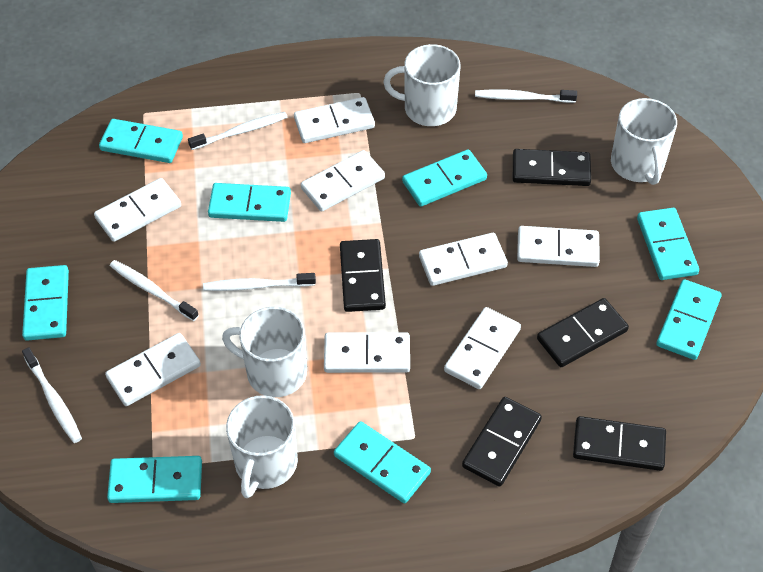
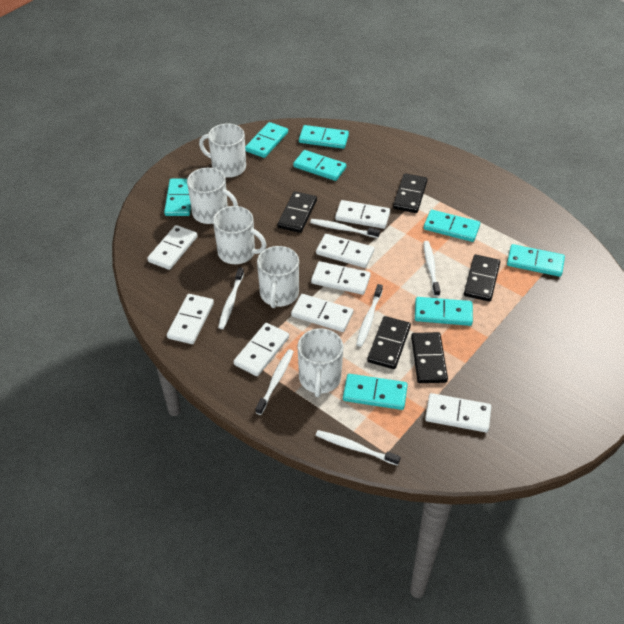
white mug: [222,307,307,397] [226,395,298,498] [383,44,460,126] [611,98,677,185] = 4 -> [187,168,238,224] [199,124,246,178] [213,206,267,264] [257,246,299,308] [298,328,343,397] = 5
white toothbrush: [22,347,82,443] [110,260,199,321] [188,112,288,150] [203,273,316,291] [475,90,577,103] = 5 -> [218,267,244,329] [256,349,294,415] [310,219,380,238] [316,430,400,466] [356,284,383,347] [423,241,440,297] = 6

